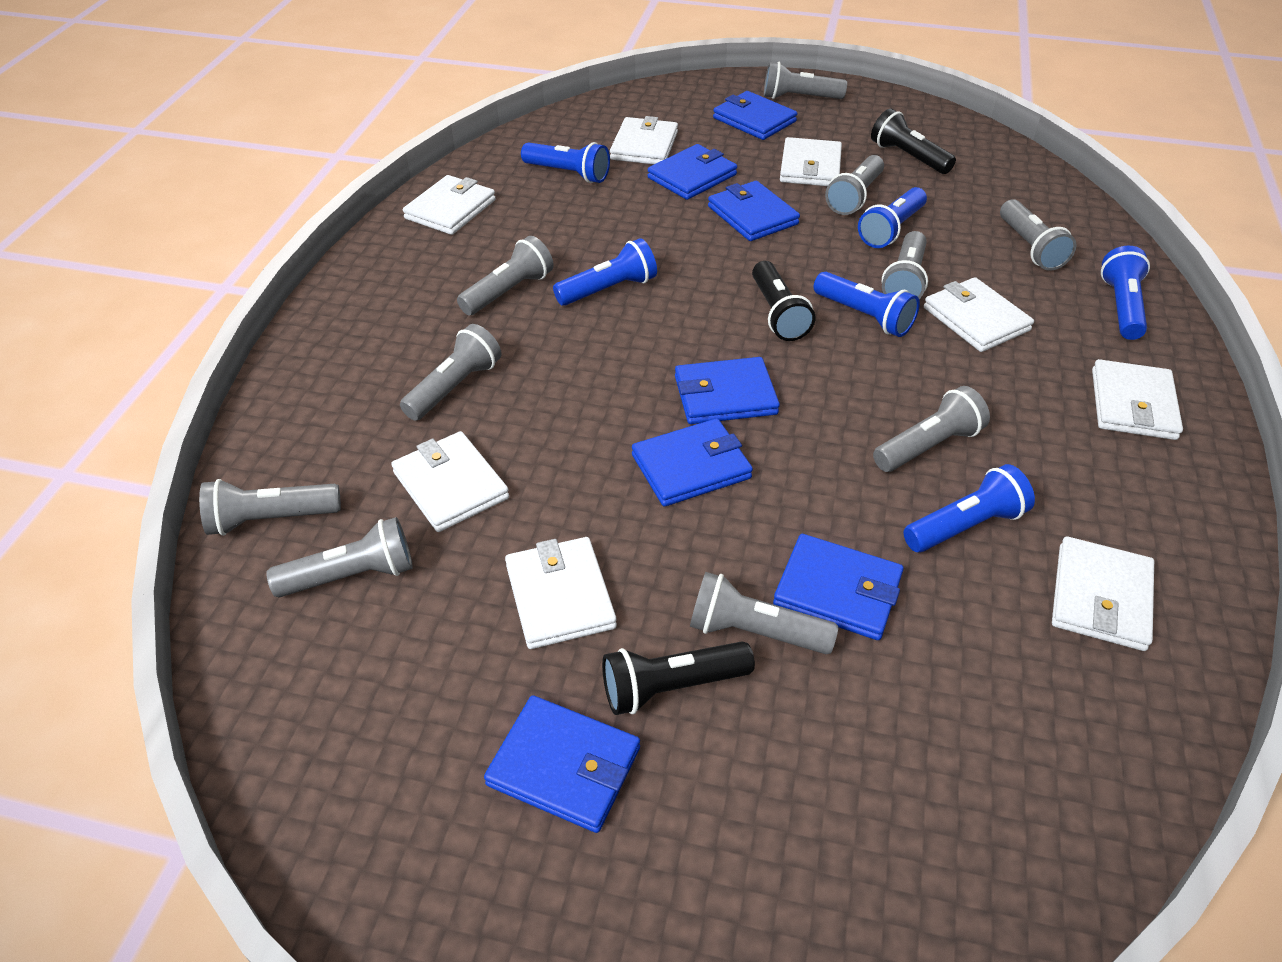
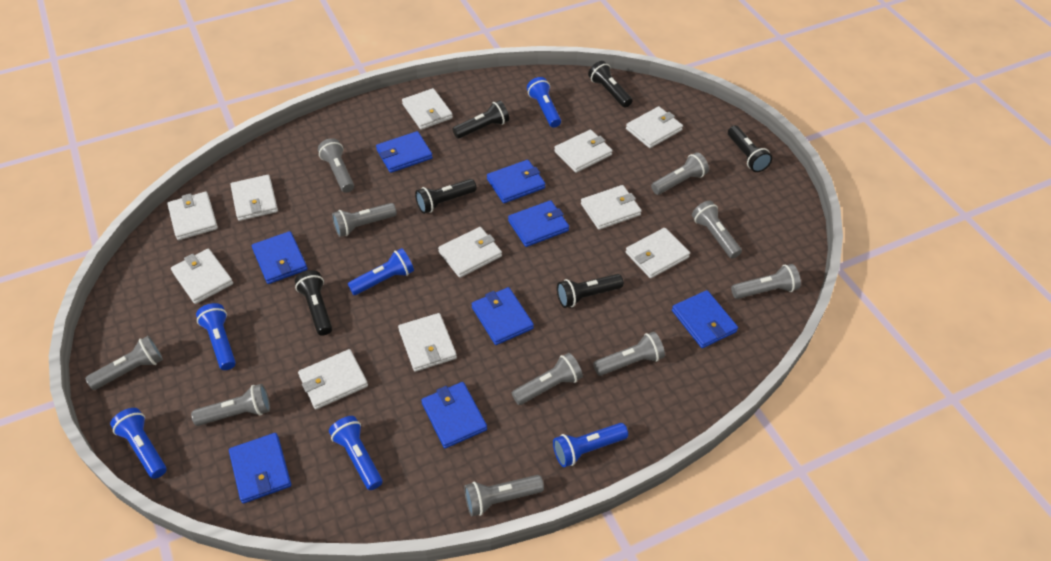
black flashlight: [602,641,755,715] [752,261,815,341] [871,109,956,174] = 3 -> [295,270,332,336] [415,179,477,214] [453,100,509,139] [557,274,624,308] [588,61,632,108] [728,125,772,172] = 6
blue wallet: [484,695,640,833] [632,419,753,507] [647,144,737,200] [675,357,780,424] [708,181,800,241] [713,91,797,140] [773,534,904,640] = 7 -> [229,433,291,503] [252,231,307,284] [376,131,433,173] [421,382,487,448] [472,287,534,345] [487,160,545,203] [508,200,569,247] [672,290,738,348] = 8
white wallet: [391,431,509,532] [403,175,496,235] [505,537,617,649] [610,116,678,164] [780,137,842,186] [924,277,1034,352] [1052,536,1154,651] [1092,359,1183,440] = 8 -> [167,192,218,240] [171,249,233,304] [230,175,278,221] [298,349,368,409] [398,313,457,372] [402,88,453,130] [438,227,502,278] [554,129,613,173] [581,185,641,230] [626,106,683,148] [626,228,690,278] = 11

